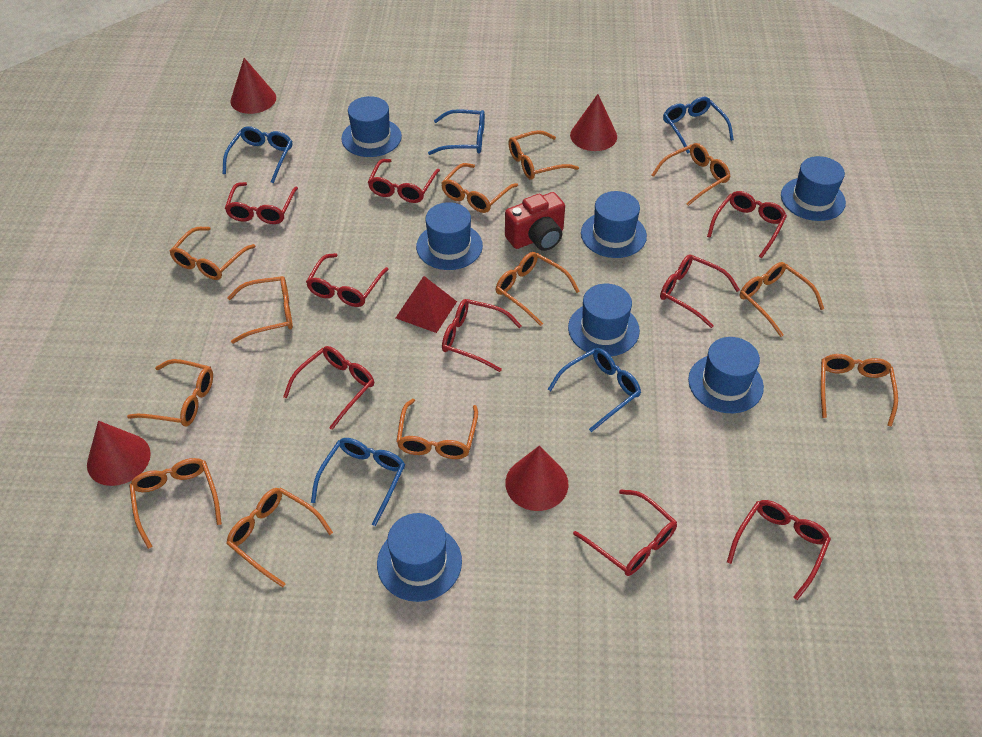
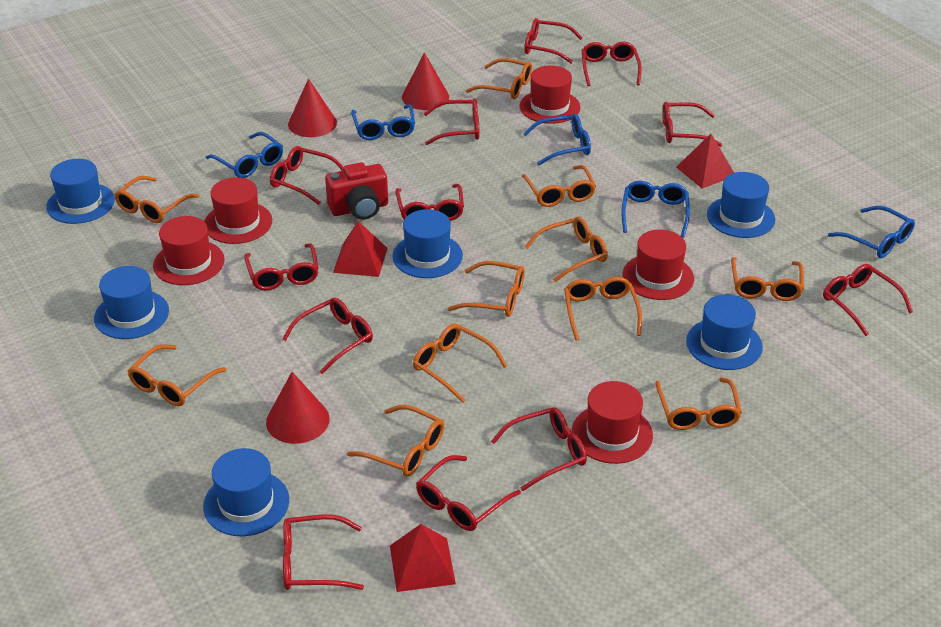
blue hat: [341,96,402,157] [377,513,462,602] [416,202,483,270] [568,284,640,356] [581,191,647,258] [688,337,764,413] [781,156,846,221] = 7 -> [46,159,115,224] [94,266,169,339] [203,448,289,536] [393,209,463,278] [686,294,763,370] [707,172,775,238] = 6
orange glasses: [127,359,213,426] [129,458,222,549] [169,227,256,280] [226,488,333,587] [227,276,293,344] [396,399,478,459] [441,163,518,213] [496,252,579,326] [508,130,579,180] [652,143,731,206] [739,262,824,337] [821,354,898,427] = 12 -> [114,176,200,223] [128,344,226,406] [347,405,444,476] [413,324,507,403] [448,261,525,317] [466,58,532,99] [522,165,596,207] [525,217,608,282] [564,277,642,341] [655,377,742,430] [731,257,804,301] = 11
red cone: [87,421,151,486] [230,58,276,114] [505,445,569,511] [570,94,617,151] = 4 -> [266,372,330,444] [288,78,337,137] [402,52,449,110] = 3
red glasses: [225,182,298,224] [283,346,374,430] [306,253,389,307] [368,159,440,203] [442,299,522,372] [573,489,677,576] [660,254,740,328] [707,191,787,258] [727,500,831,600] = 9 -> [244,243,319,290] [270,146,343,205] [282,297,373,374] [283,514,364,590] [395,184,464,221] [416,455,521,531] [424,98,479,145] [491,407,587,491] [524,18,583,64] [582,42,642,86] [662,102,722,147] [823,264,913,336] = 12
red hat: none = 0 -> [153,216,224,285] [204,177,272,244] [520,66,580,124] [572,381,653,464] [622,230,694,300] = 5
red pyramid: [396,276,457,333] = 1 -> [333,221,388,277] [390,524,456,592] [676,134,734,189] = 3

